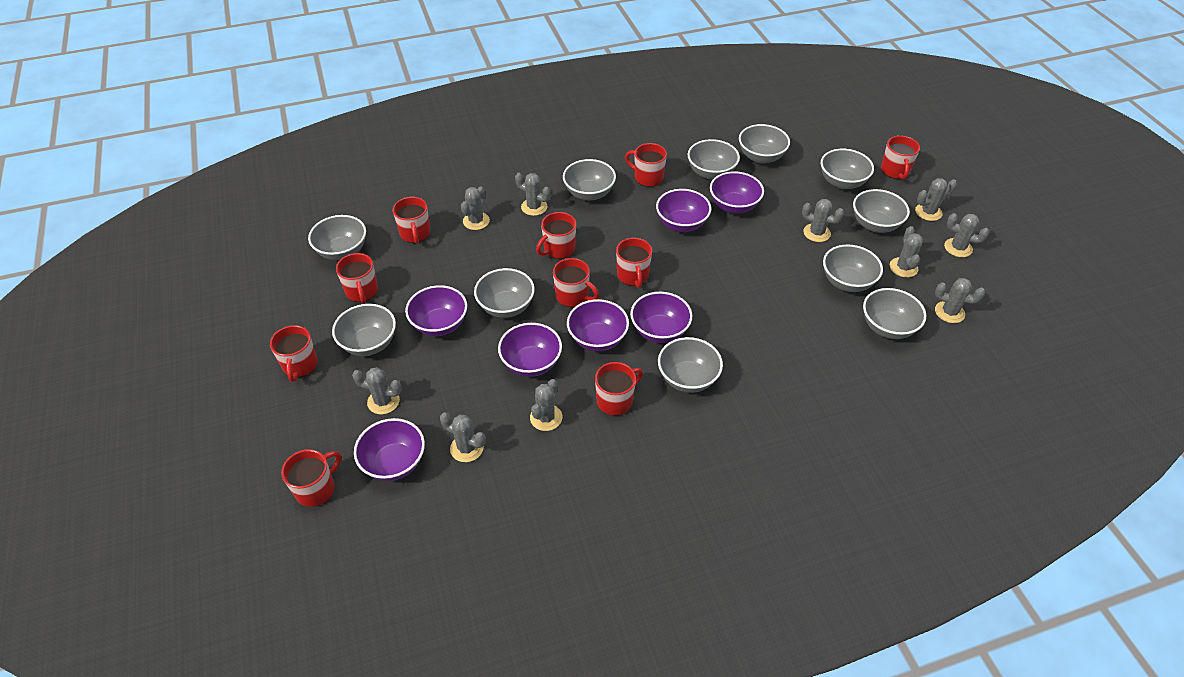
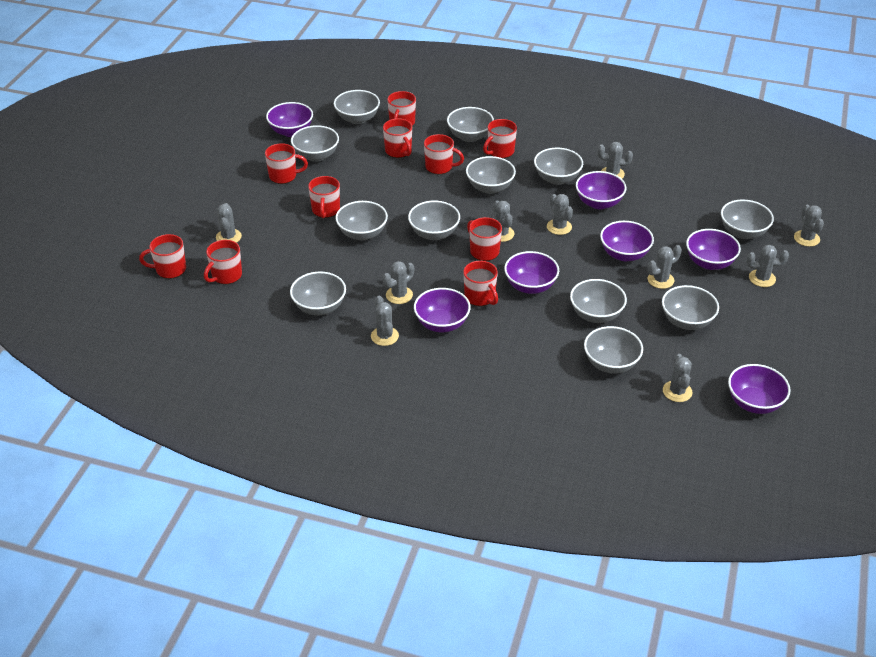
grey bowl: [308,215,366,260] [332,304,396,356] [474,268,535,318] [563,159,616,201] [658,337,723,393] [688,139,740,180] [739,124,790,164] [821,149,874,189] [823,245,883,292] [853,189,910,233] [863,288,926,339] = 11 -> [290,272,346,315] [291,125,339,162] [334,90,380,124] [335,201,388,241] [408,201,460,240] [447,107,494,142] [466,156,516,194] [534,148,583,185] [570,279,627,323] [584,326,643,374] [662,285,719,330] [721,200,774,239] = 12

